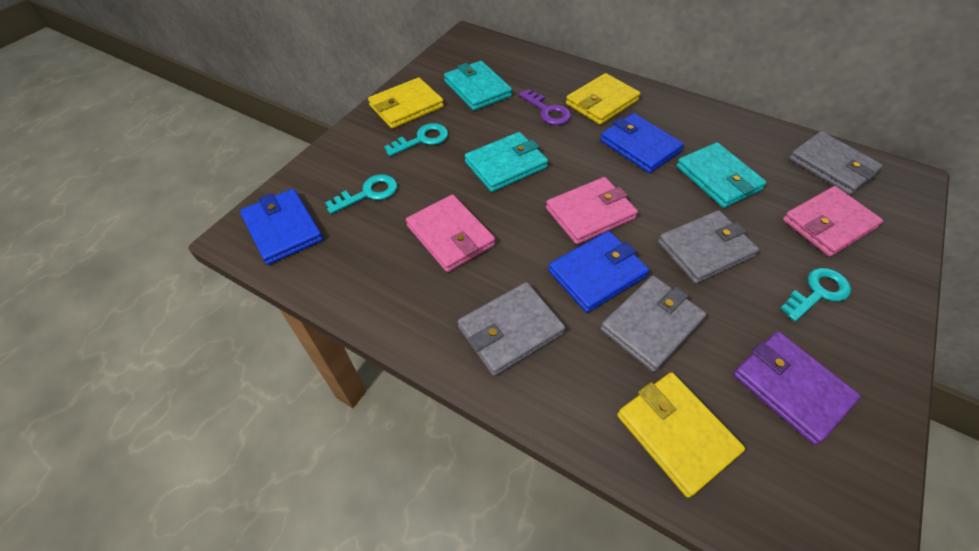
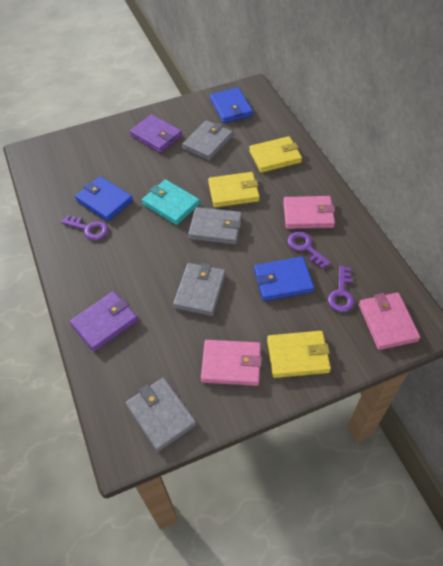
purple key: [519,89,571,125] = 1 -> [61,215,108,240] [287,231,331,269] [328,266,354,312] = 3
purple wallet: [733,332,861,445] = 1 -> [70,291,138,352] [129,114,182,153] = 2
turquoise key: [325,174,397,214] [384,123,448,157] [780,268,851,321] = 3 -> none = 0
turquoise wallet: [444,61,512,111] [465,132,548,192] [676,142,767,208] = 3 -> [142,179,200,225] = 1

